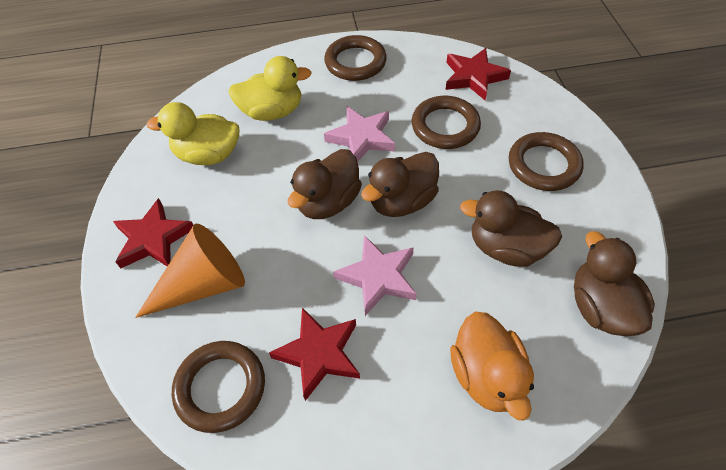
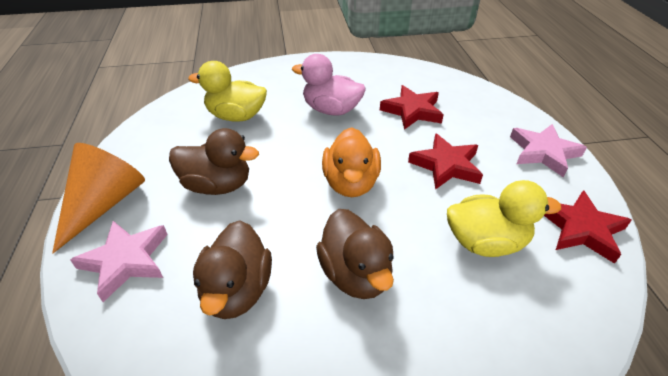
brown duck: [288,149,362,219] [361,152,439,217] [460,190,562,267] [574,231,655,336] = 4 -> [169,128,259,195] [193,220,272,319] [316,209,394,299] = 3
brown ring: [172,341,265,433] [324,35,387,81] [412,96,481,149] [509,132,583,191] = 4 -> none = 0
pink duck: none = 0 -> [292,54,366,115] = 1

